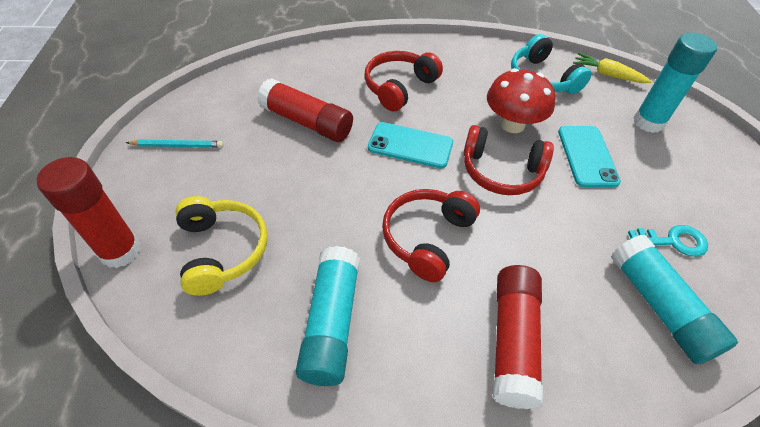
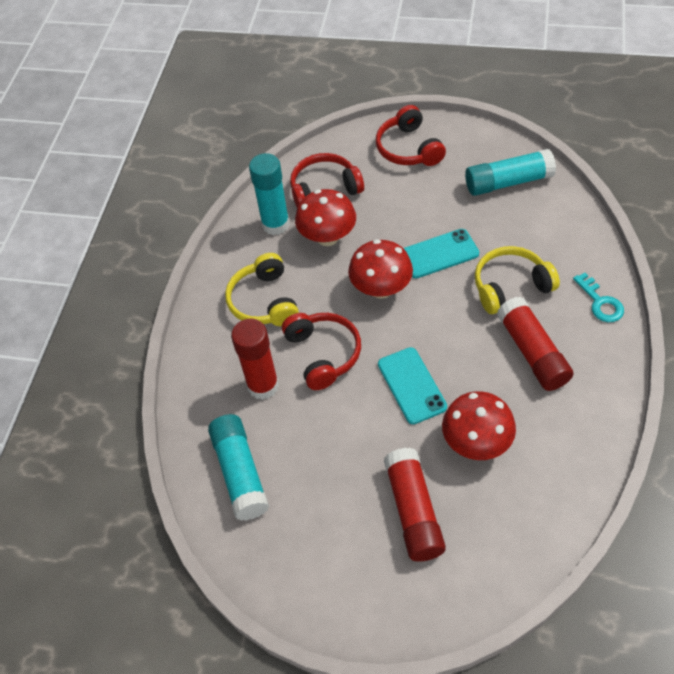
red mushroom: [487,68,555,133] = 1 -> [295,189,356,246] [348,239,413,299] [442,391,516,460] = 3
turquoise headphones: [511,34,591,94] = 1 -> none = 0
turquoise pencil: [126,140,223,148] = 1 -> none = 0
yellow carrot: [573,53,652,83] = 1 -> none = 0
yellow headphones: [176,196,267,296] = 1 -> [225,253,299,326] [475,246,560,314] = 2

